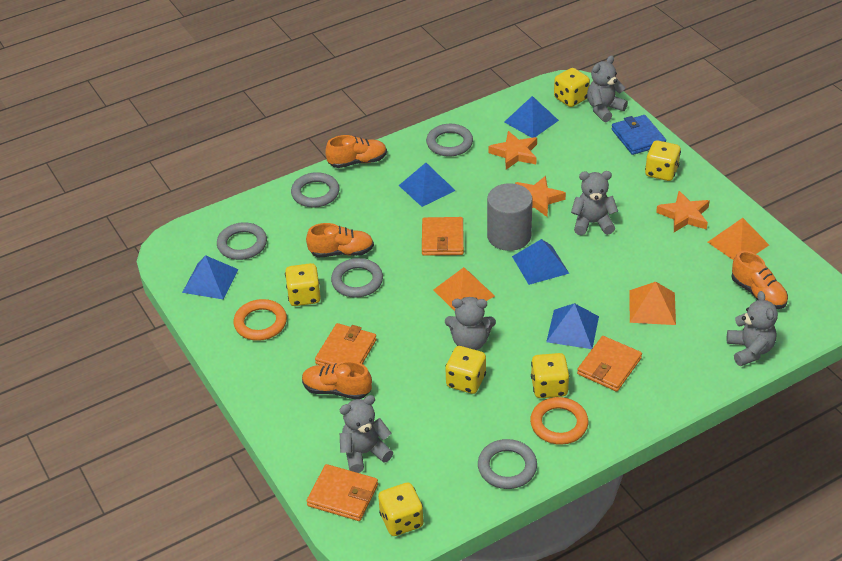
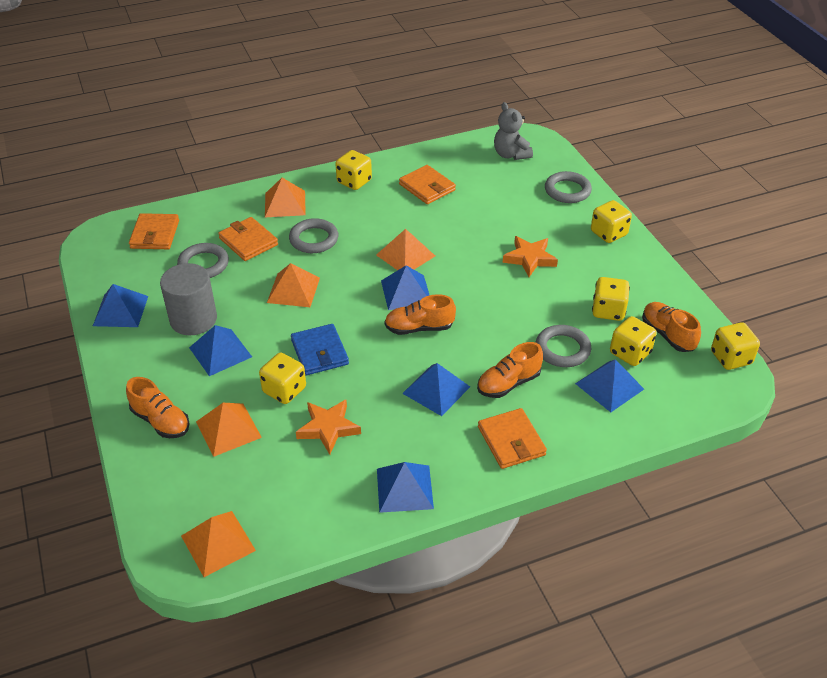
blue pyramid: [182,255,239,299] [398,163,456,207] [504,96,559,138] [512,239,569,285] [546,303,599,349] = 5 -> [93,284,148,327] [189,325,252,376] [377,462,434,513] [381,265,429,310] [402,363,470,416] [575,359,644,412] = 6
grey ring: [217,222,267,260] [291,172,339,208] [331,258,383,298] [426,124,473,157] [478,439,537,489] = 5 -> [177,243,229,278] [289,218,338,253] [535,325,591,367] [545,171,592,203] = 4
grey teddy bear: [340,395,393,473] [445,297,496,350] [571,171,618,235] [587,55,628,122] [727,291,778,366] = 5 -> [494,102,533,160] = 1
orange pyramid: [434,267,495,311] [630,282,676,325] [708,218,769,260] = 3 -> [181,511,256,577] [196,403,262,457] [265,178,306,218] [267,263,320,307] [376,229,435,270] = 5
orange ring: [233,299,287,341] [530,397,588,445] = 2 -> none = 0
orange star: [489,131,537,169] [515,176,566,217] [656,191,710,232] = 3 -> [296,400,361,454] [503,236,558,277] = 2

